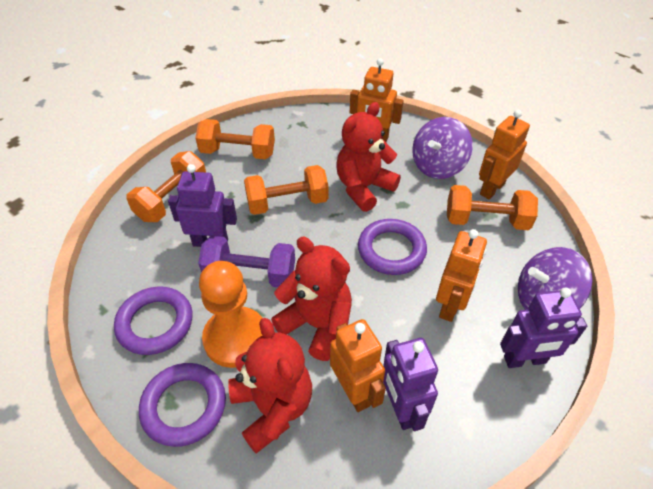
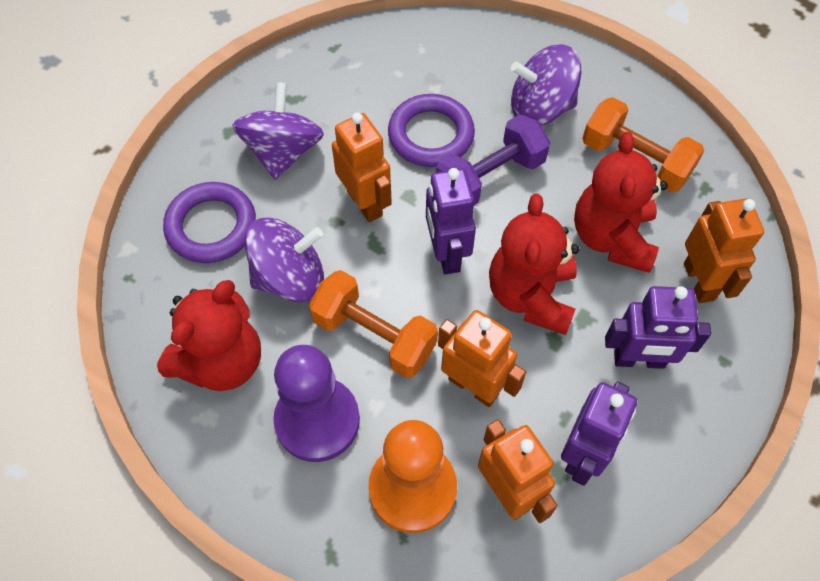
orange dumbbell: [126,151,206,222] [195,119,275,159] [244,165,329,215] [447,185,538,230] = 4 -> [309,270,438,378] [582,97,704,192] = 2
purple pawn: none = 0 -> [273,345,360,462] = 1
purple ring: [114,286,192,355] [139,363,226,447] [358,219,427,275] = 3 -> [163,182,256,263] [388,94,475,167] = 2
purple spinning top: [412,117,473,179] [518,247,592,310] = 2 -> [232,82,324,180] [245,217,324,303] [511,44,581,126] = 3

